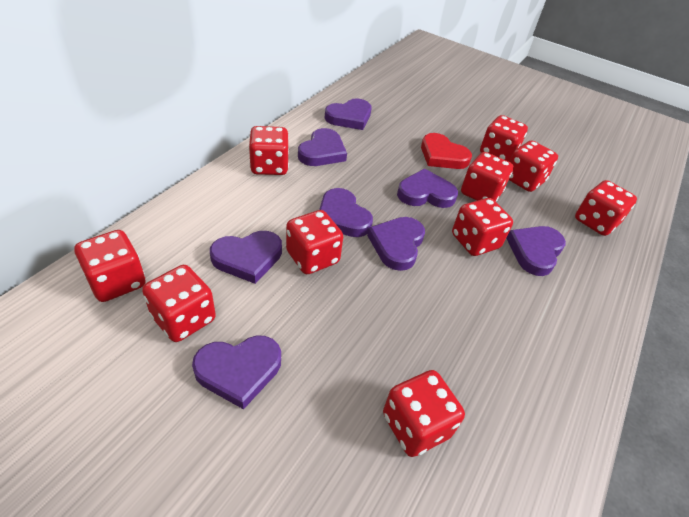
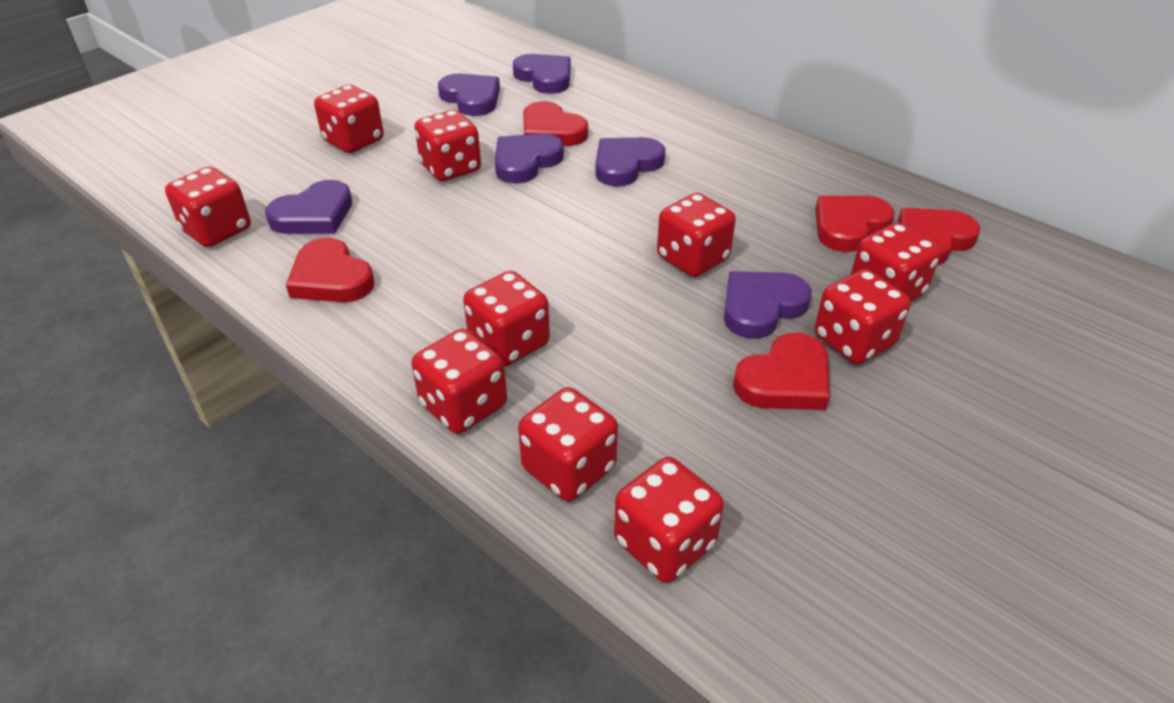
purple heart: [192,335,281,409] [210,231,282,284] [298,128,347,166] [319,188,373,237] [324,98,371,130] [367,217,425,271] [397,169,458,208] [506,226,566,276] = 8 -> [265,180,352,234] [438,74,500,116] [495,133,564,184] [513,54,571,94] [595,137,665,186] [724,271,812,339] = 6
red heart: [421,133,472,169] = 1 -> [286,237,374,302] [523,101,588,146] [733,333,830,410] [815,196,894,252] [898,208,980,265] = 5

